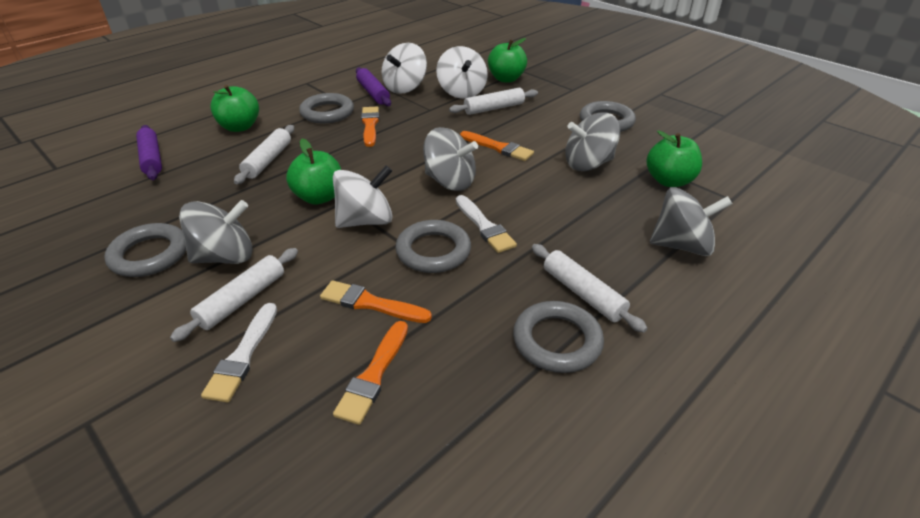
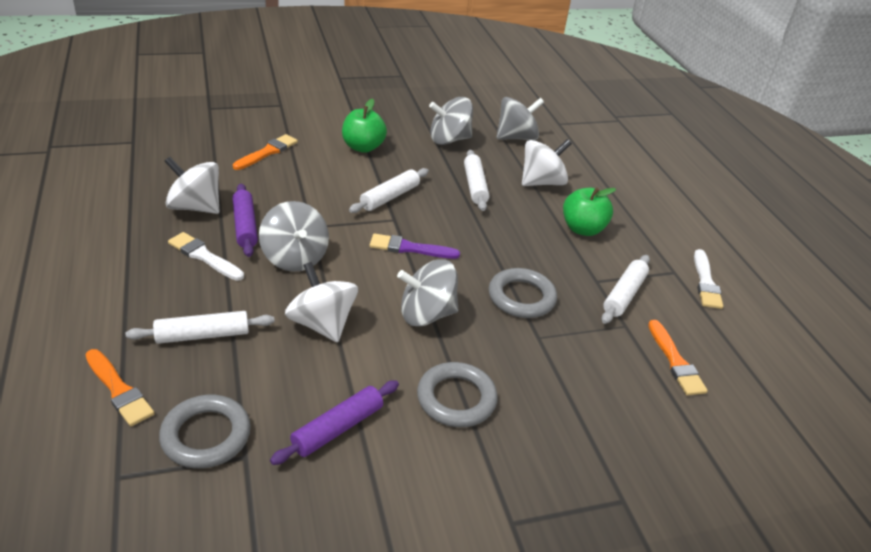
green apple: [210,85,259,132] [286,139,341,205] [488,38,527,83] [646,131,702,187] = 4 -> [342,99,387,153] [563,187,616,236] = 2
grey ring: [104,223,186,277] [299,93,354,123] [395,220,471,273] [513,301,604,373] [580,101,636,132] = 5 -> [159,395,251,469] [417,362,498,427] [489,268,557,318] = 3
orange brush: [320,280,432,323] [333,321,408,425] [361,107,379,147] [460,131,534,161] = 4 -> [85,349,155,426] [233,134,298,170] [648,320,708,396] = 3
purple brush: none = 0 -> [370,234,460,259] = 1

